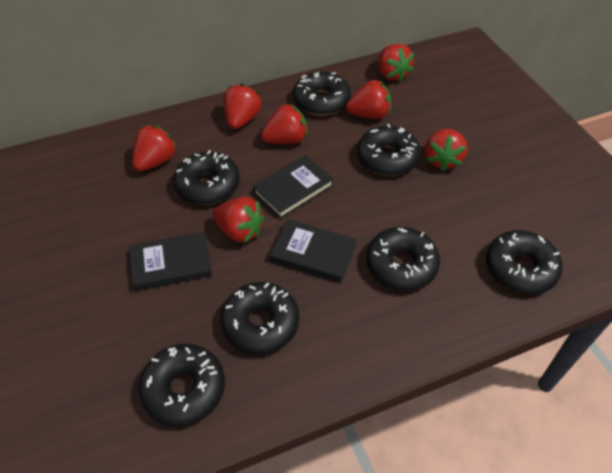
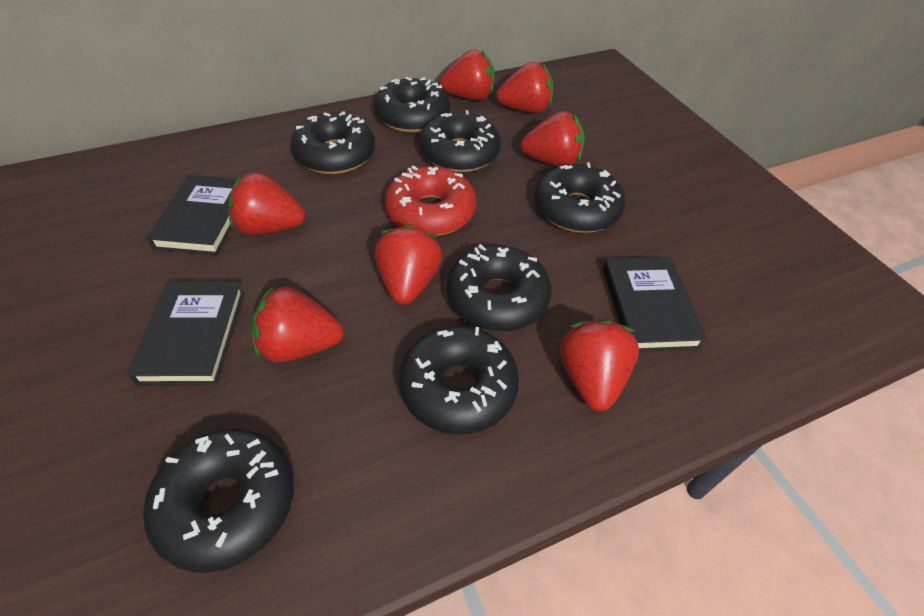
red donut: none = 0 -> [385,165,476,236] = 1

